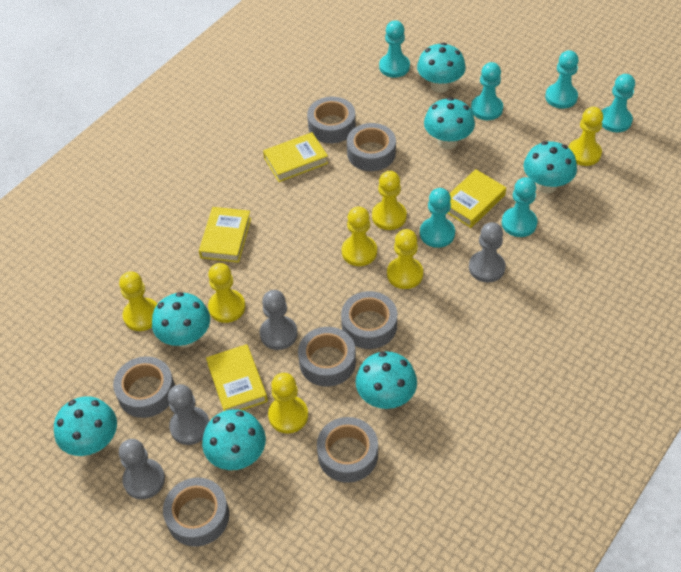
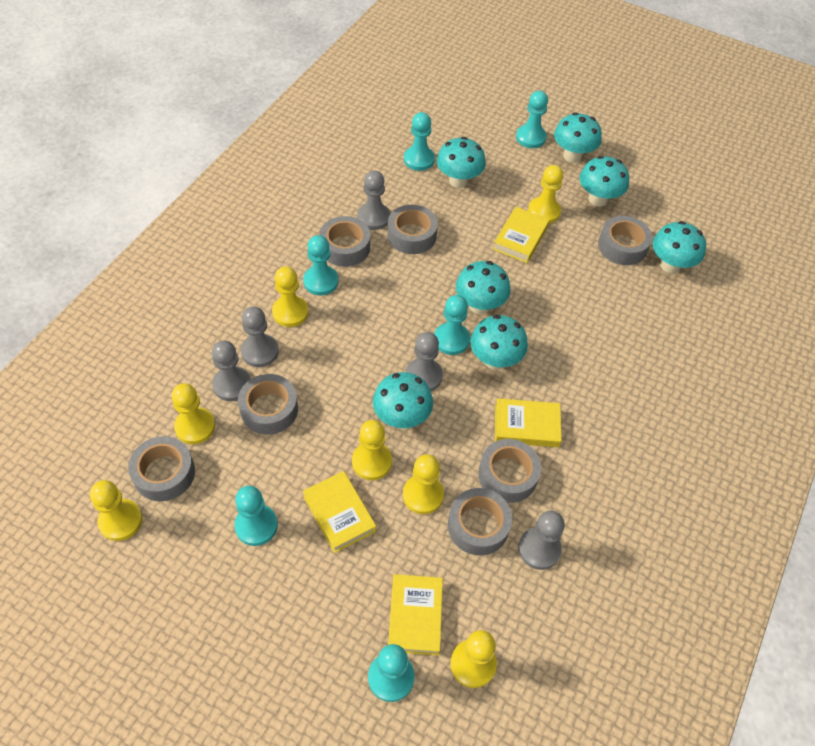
grey pawn: [119,439,165,499] [168,384,209,445] [260,290,298,350] [469,222,506,283] = 4 -> [212,340,251,401] [241,307,279,367] [357,170,390,230] [405,332,443,391] [518,511,565,570] = 5

